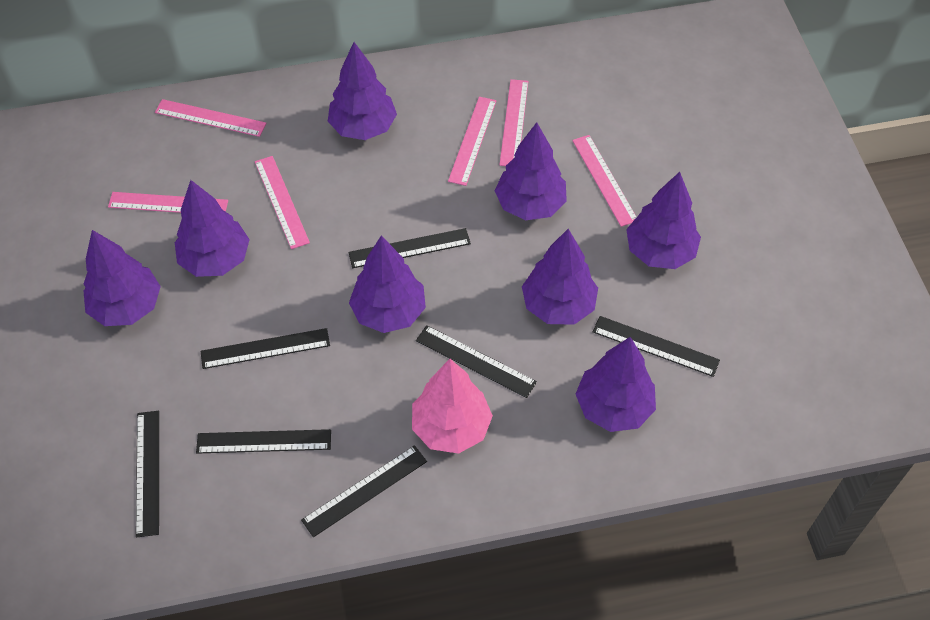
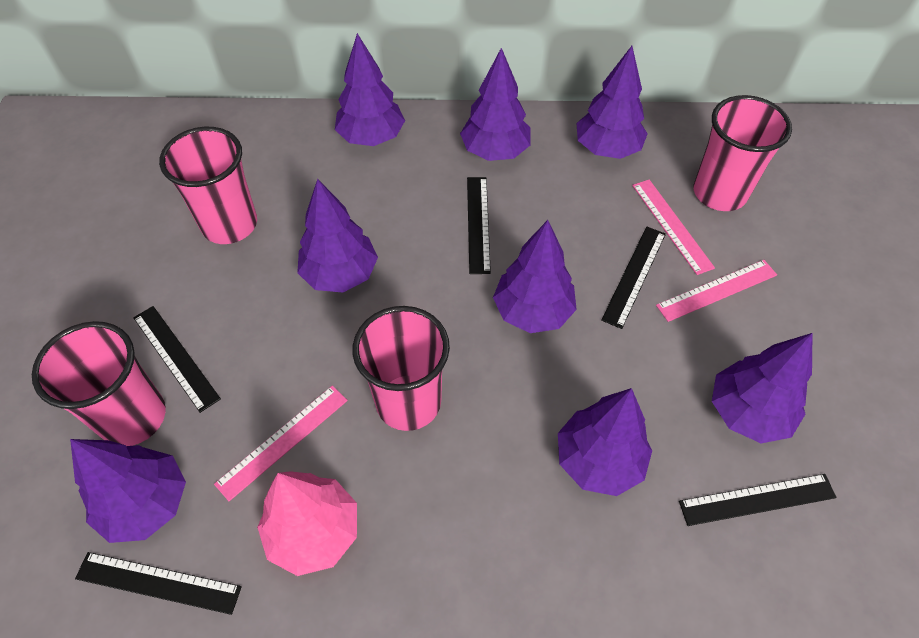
black ruler: [136,411,159,537] [196,429,331,454] [201,328,330,369] [301,445,427,537] [348,228,471,268] [416,325,537,398] [593,316,720,377] = 7 -> [75,552,242,615] [133,306,221,413] [467,177,491,274] [601,227,666,329] [679,474,837,526] = 5
pink cup: none = 0 -> [32,321,166,446] [159,127,257,244] [352,306,450,431] [694,95,792,211] = 4
pink ruler: [108,192,228,213] [155,99,266,137] [255,156,310,249] [448,97,497,186] [499,79,528,166] [572,135,636,227] = 6 -> [214,386,348,501] [632,180,715,275] [656,260,777,322] = 3

